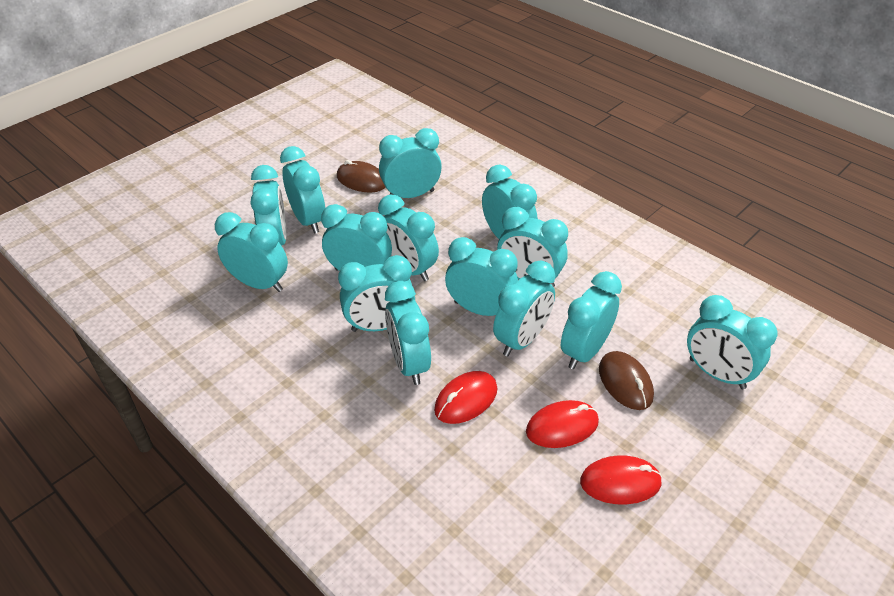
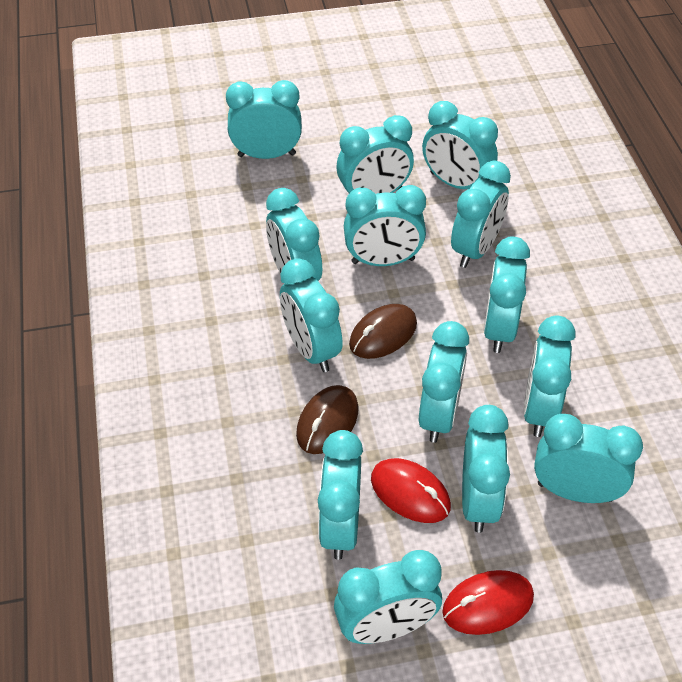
red mouse: [434,371,497,424] [526,400,599,448] [580,455,662,505] = 3 -> [371,458,451,523] [442,570,534,635] = 2

